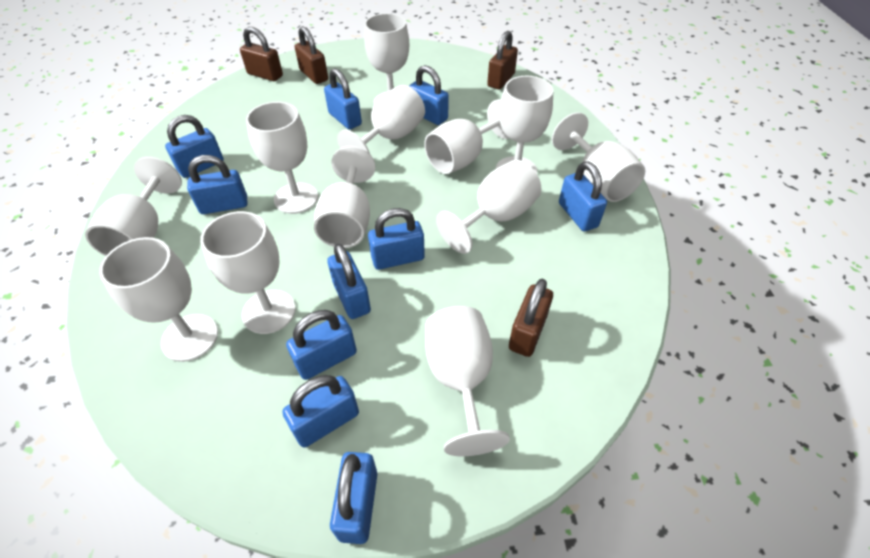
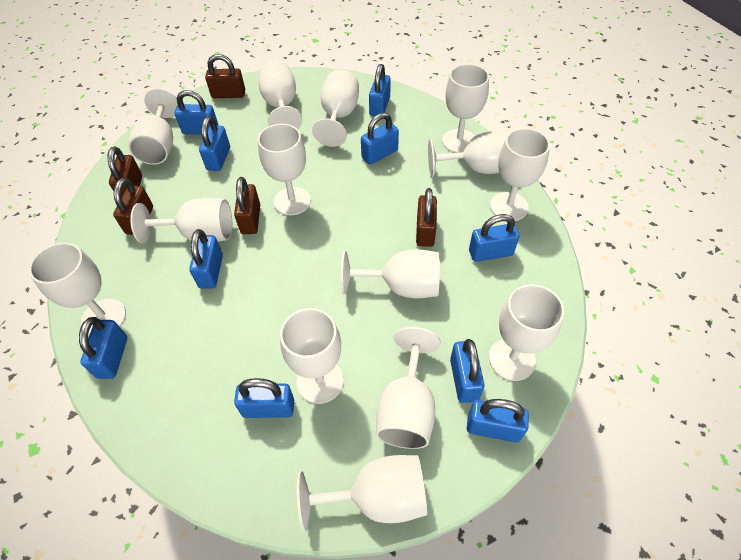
brown padlock: [240,27,283,81] [295,26,328,84] [487,31,518,89] [509,279,553,357] = 4 -> [107,146,142,198] [113,178,153,235] [205,54,245,98] [234,177,260,234] [416,188,437,247] = 5
white goblet: [85,157,182,256] [99,237,218,362] [200,211,296,334] [246,102,318,214] [314,146,375,248] [337,85,425,154] [364,13,409,104] [424,99,510,174] [425,306,510,456] [436,160,541,254] [496,76,553,174] [552,112,645,202] = 12 -> [29,243,126,335] [129,88,178,165] [130,198,232,243] [258,60,302,129] [258,124,311,215] [280,308,344,404] [297,455,427,532] [312,70,359,147] [341,249,440,298] [376,327,441,449] [428,131,510,177] [442,64,489,153] [489,284,564,381] [490,128,550,221] = 14

